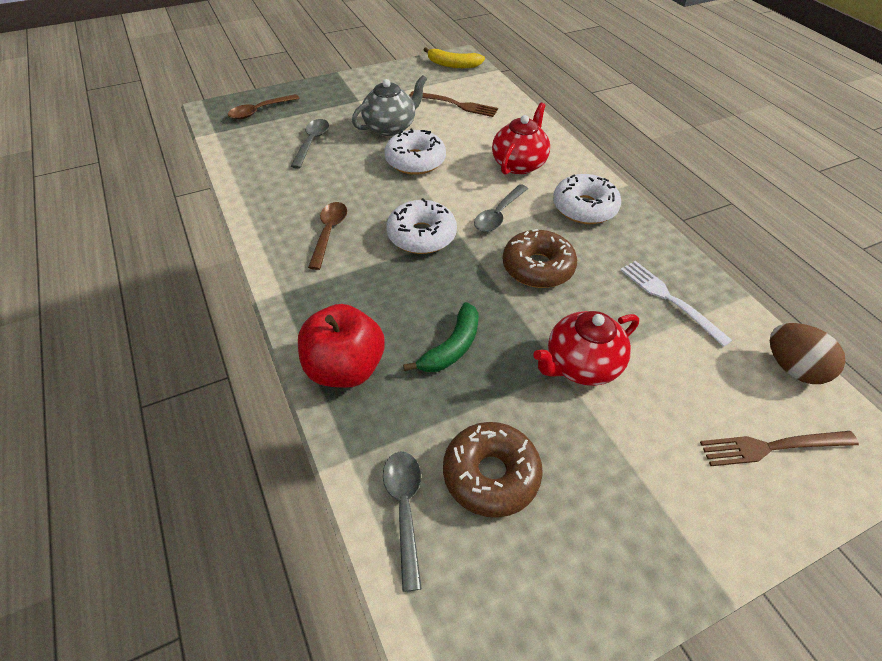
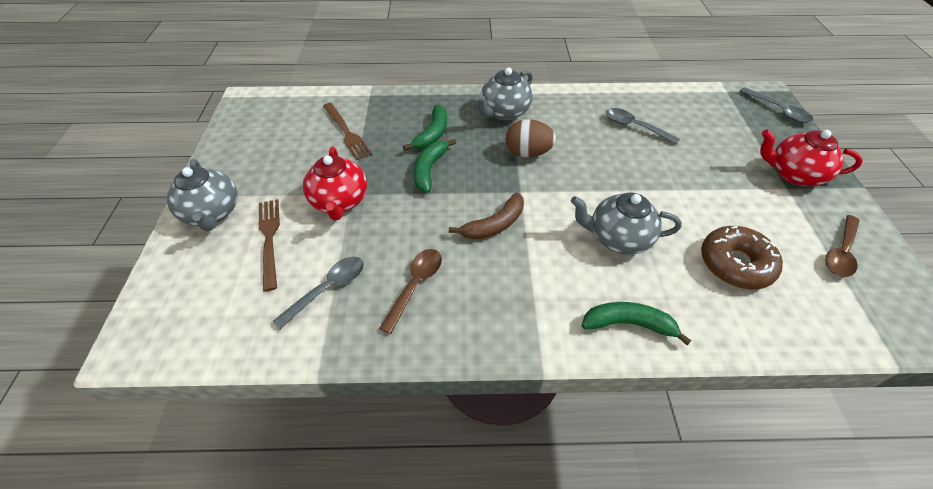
brown banana: none = 0 -> [449,193,524,240] = 1
brown donut: [443,422,543,518] [503,229,577,288] = 2 -> [701,226,783,289] = 1
green banana: [403,302,479,372] = 1 -> [403,105,447,151] [413,139,456,193] [581,302,692,345] = 3
grey teapot: [352,75,427,136] = 1 -> [166,159,238,231] [475,67,533,120] [571,193,682,255] = 3
red apple: [298,304,385,388] = 1 -> none = 0
white donut: [385,128,446,175] [386,198,457,254] [553,174,621,224] = 3 -> none = 0
white fork: [620,261,733,347] = 1 -> none = 0
yellow banana: [423,47,485,68] = 1 -> none = 0

